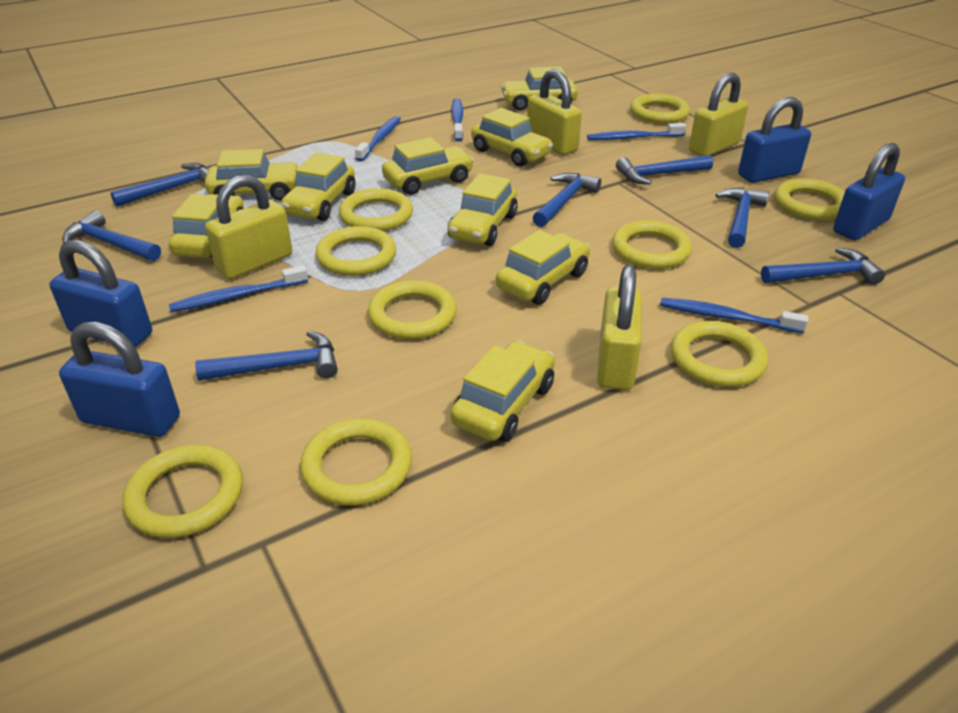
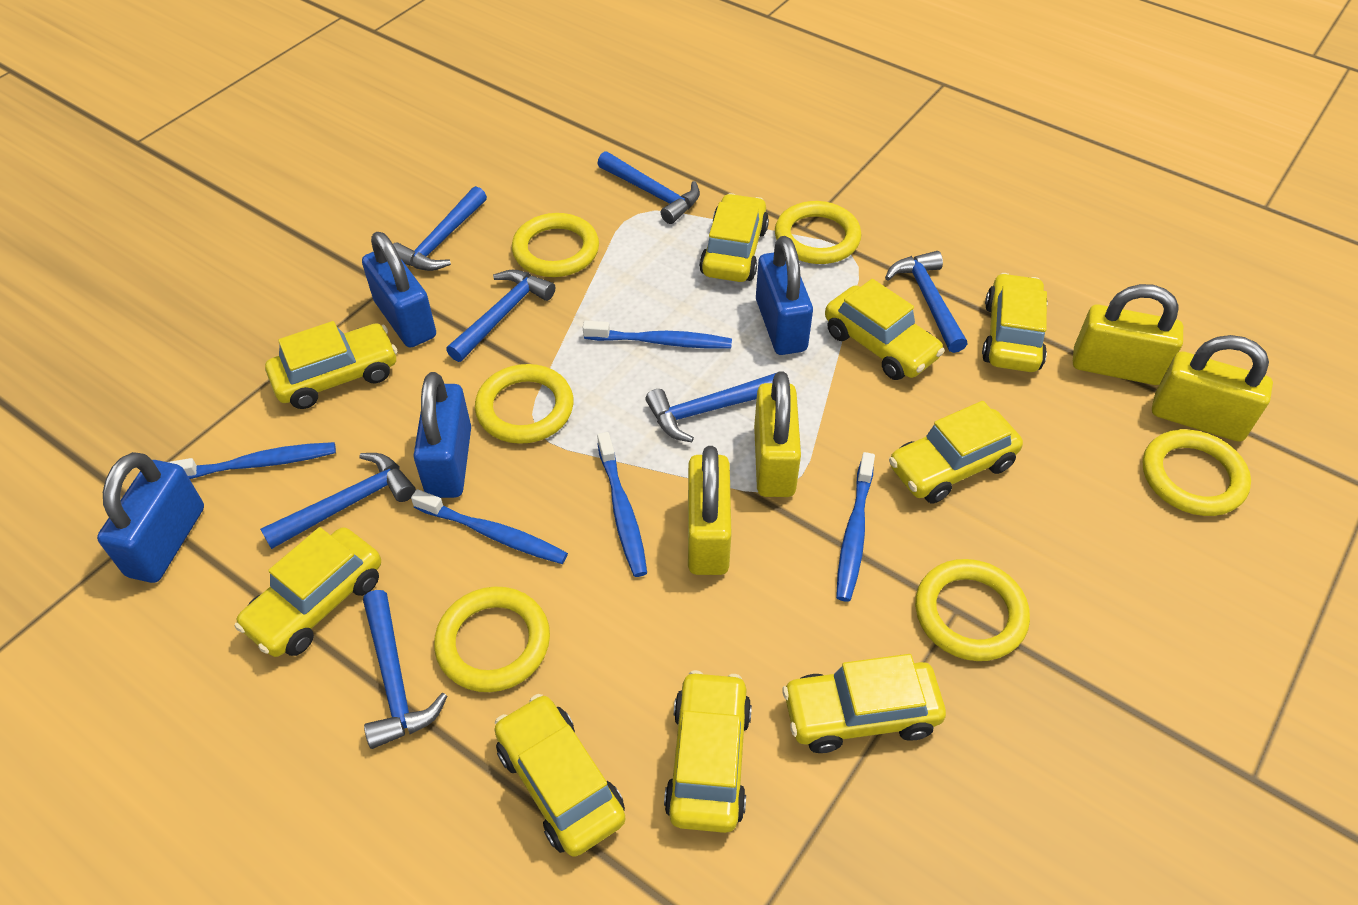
yellow ring: [122,445,243,538] [300,419,412,506] [315,226,396,276] [339,188,413,231] [368,280,457,339] [612,220,692,269] [630,93,690,124] [671,321,768,387] [775,178,845,220] = 9 -> [434,586,550,692] [475,364,574,444] [512,213,599,277] [775,201,862,264] [915,559,1030,661] [1143,429,1251,516] = 6

